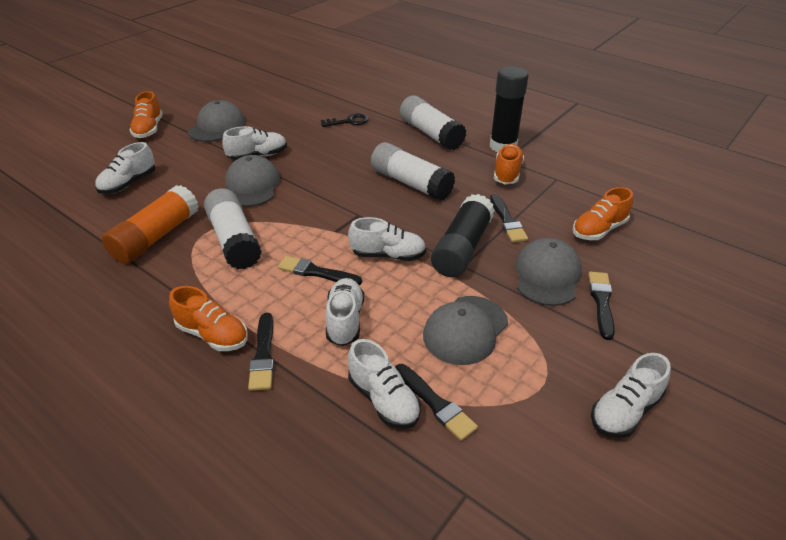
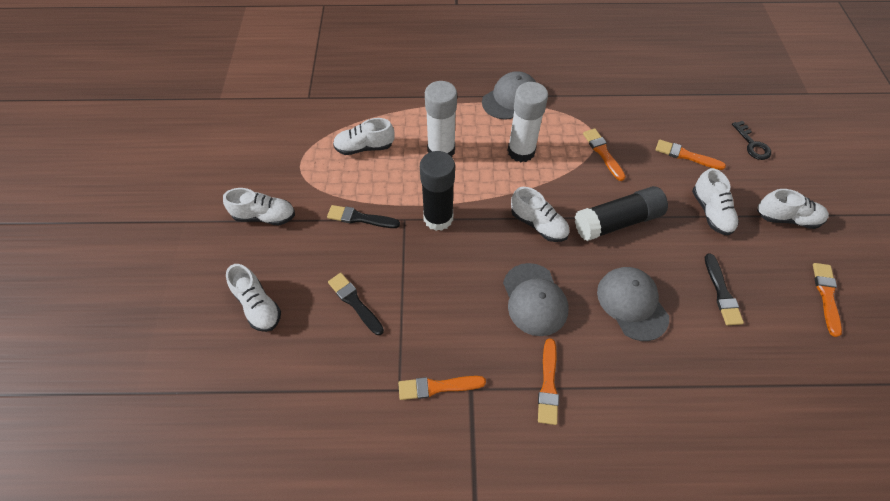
black brush: [248,313,274,391] [278,256,362,285] [395,364,478,441] [490,194,528,243] [588,272,615,340] = 5 -> [327,205,400,228] [328,273,384,335] [705,253,744,325] = 3
grey cap: [188,100,245,142] [225,155,280,207] [423,296,508,365] [515,238,582,306] = 4 -> [482,71,536,120] [503,263,568,336] [597,267,669,341] = 3
orange brush: none = 0 -> [398,376,486,400] [538,339,559,425] [583,128,626,181] [656,140,726,170] [813,263,842,337] = 5
orange glue stick: [102,185,199,264] = 1 -> none = 0
orange shoe: [130,91,163,138] [169,286,248,351] [494,144,524,184] [573,187,633,240] = 4 -> none = 0
white glue stick: [204,188,262,269] [371,142,455,201] [400,96,467,150] = 3 -> [425,81,457,157] [507,82,548,162] = 2

